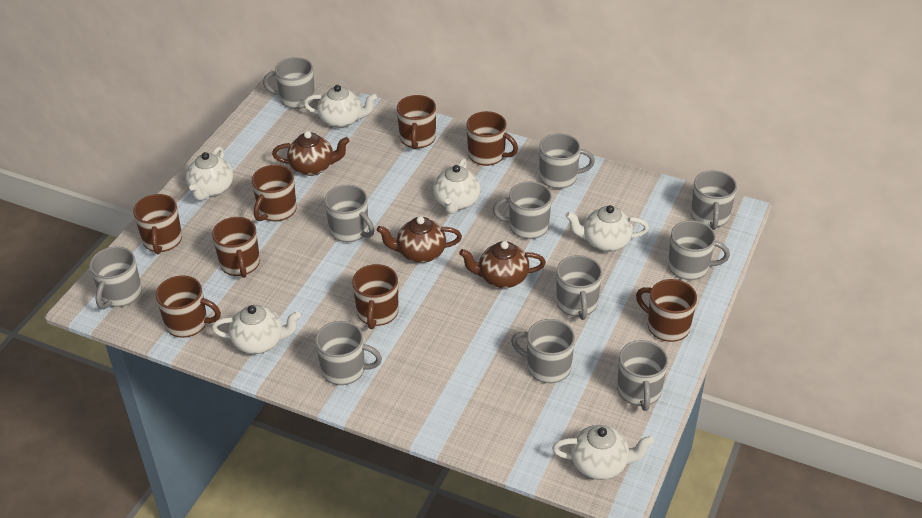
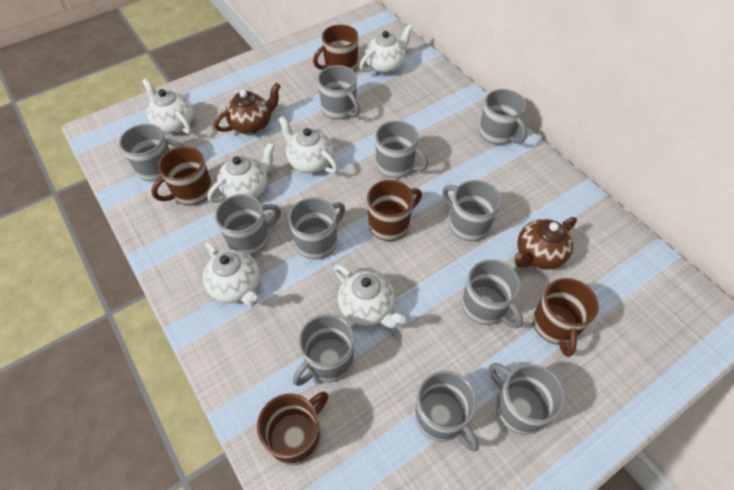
brown mug: [133,194,182,254] [156,275,221,338] [212,217,260,278] [252,165,296,222] [352,264,399,329] [397,95,436,149] [466,111,518,166] [636,279,697,342] = 8 -> [151,146,212,206] [257,392,328,465] [313,25,358,72] [367,180,422,241] [533,278,599,357] = 5
brown teapot: [272,131,350,176] [377,216,462,263] [459,241,546,288] = 3 -> [214,82,281,134] [515,217,577,270] = 2

